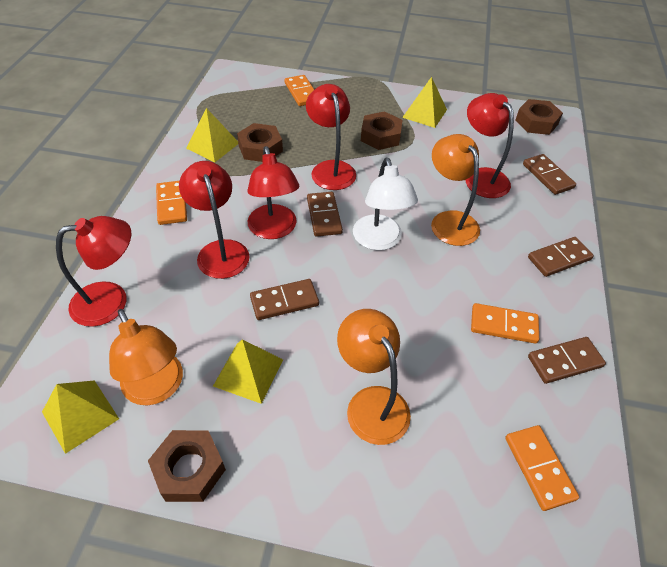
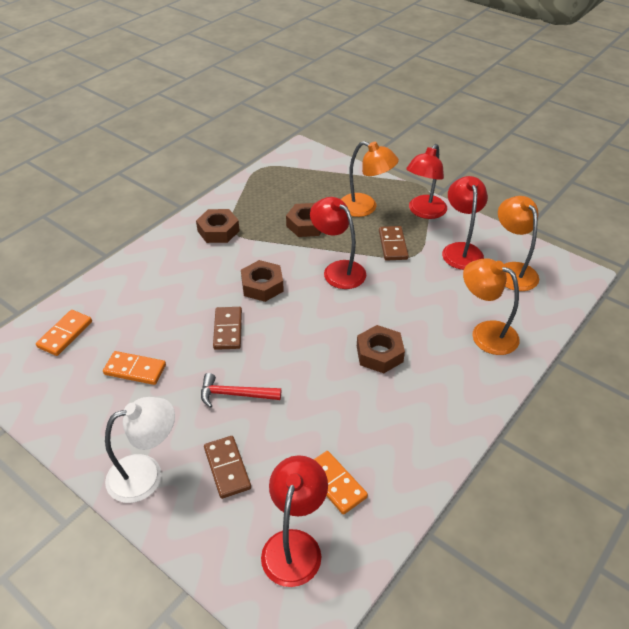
brown domino: [250,279,319,320] [307,192,343,237] [523,154,576,195] [528,237,594,277] [528,337,606,384] = 5 -> [204,436,251,499] [213,307,242,350] [379,226,409,261] = 3
orange domino: [156,181,187,225] [284,75,314,106] [471,303,539,344] [505,425,579,511] = 4 -> [36,310,92,356] [103,351,166,385] [313,451,368,515] = 3
red hammer: none = 0 -> [201,373,281,408] = 1
red lamp: [56,216,131,327] [179,161,250,279] [248,146,299,239] [306,84,356,190] [466,93,514,198] = 5 -> [261,455,328,587] [310,197,366,289] [406,144,447,219] [442,176,488,270] = 4
yellow pyramid: [42,380,119,454] [186,108,238,162] [213,339,283,404] [402,77,447,128] = 4 -> none = 0

